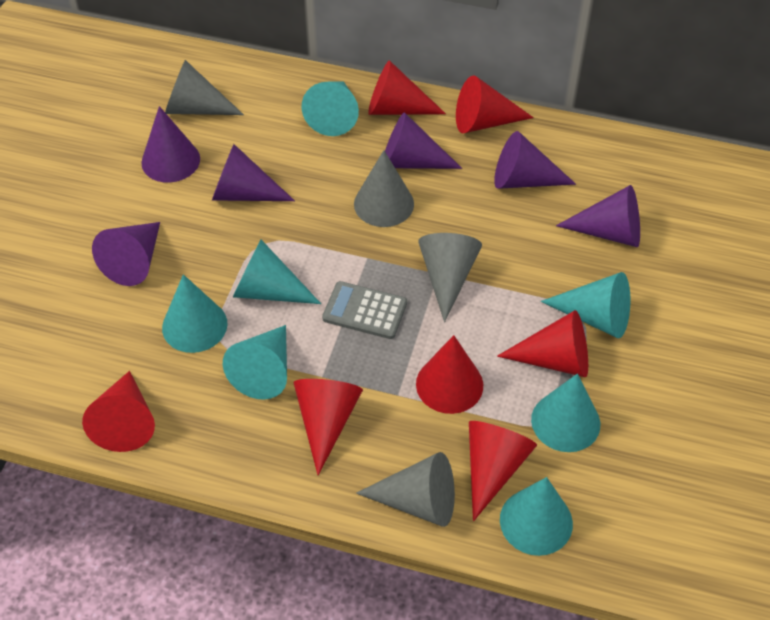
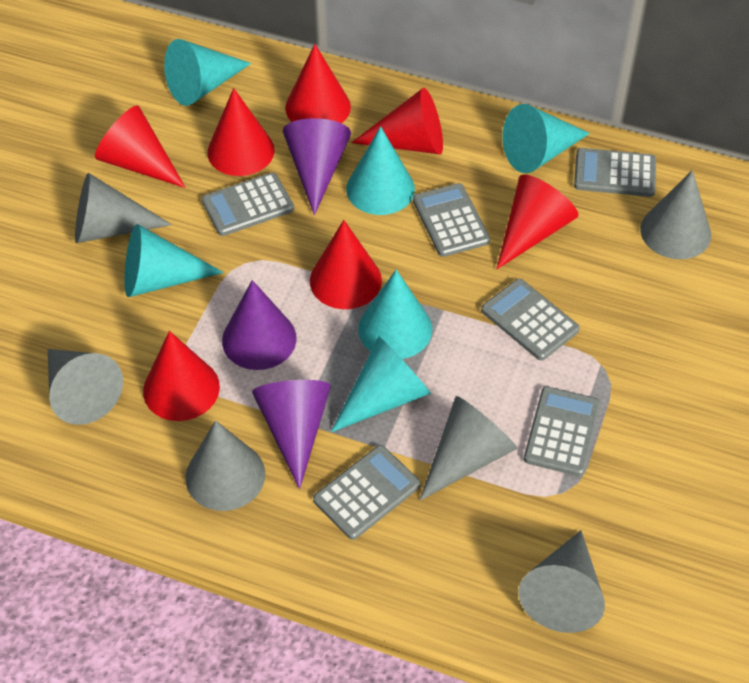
grey calculator: [322,281,407,339] = 1 -> [202,172,294,236] [313,445,420,540] [413,183,490,257] [481,279,579,361] [524,386,601,476] [574,148,656,197] = 6
grey cone: [165,60,244,115] [354,150,414,227] [356,452,455,527] [418,233,482,322] = 4 -> [48,349,123,425] [75,173,172,243] [185,420,265,511] [419,396,517,500] [518,530,605,633] [640,170,711,259] = 6
purple cone: [92,222,160,286] [141,106,200,183] [212,144,295,201] [385,112,462,169] [494,131,576,189] [556,185,640,247] = 6 -> [222,280,297,370] [252,380,331,489] [283,118,351,215] = 3
turquoise cone: [162,274,227,353] [223,325,287,400] [233,239,321,304] [302,82,359,136] [500,477,573,556] [531,373,600,452] [541,272,630,338] = 7 -> [124,224,224,297] [164,39,251,106] [331,336,431,432] [346,126,415,215] [358,269,432,359] [502,104,590,173] = 6

